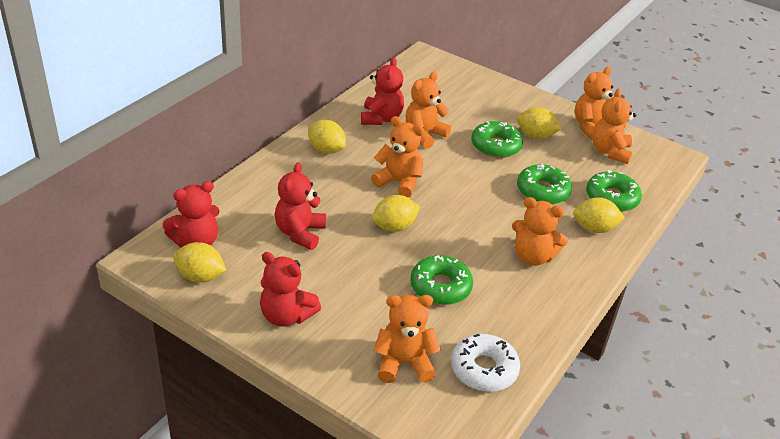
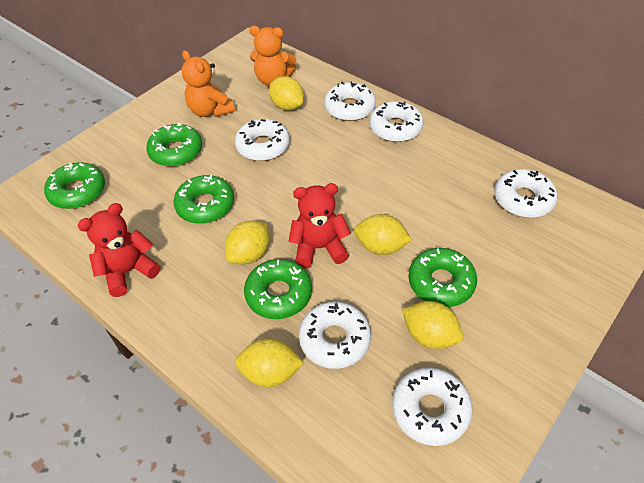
green donut: [410,255,473,305] [471,121,523,158] [517,164,572,204] [586,170,642,212] = 4 -> [44,162,105,209] [146,123,202,167] [173,175,234,224] [244,259,312,319] [408,248,477,307] = 5
orange teddy bear: [371,116,424,197] [374,295,441,383] [406,72,451,149] [512,197,568,266] [575,67,613,140] [592,89,636,164] = 6 -> [182,50,235,117] [250,26,296,86] = 2
red teddy bear: [162,181,219,248] [260,252,321,327] [275,162,326,250] [361,57,404,125] = 4 -> [78,203,161,297] [288,183,351,269] = 2
white donut: [451,334,520,392] = 1 -> [235,119,290,161] [299,302,371,369] [324,81,376,121] [370,101,424,142] [392,368,472,446] [494,169,558,218] = 6

